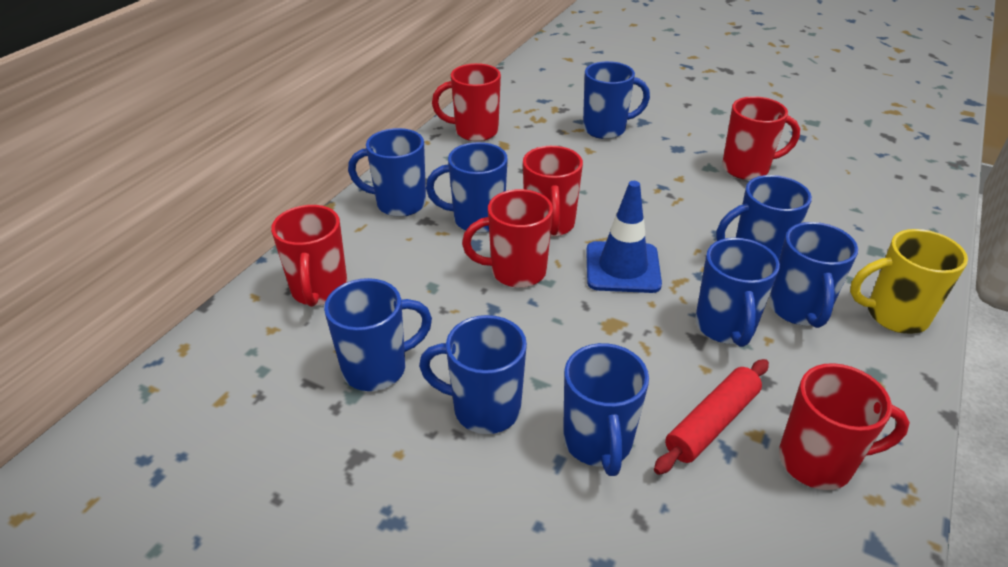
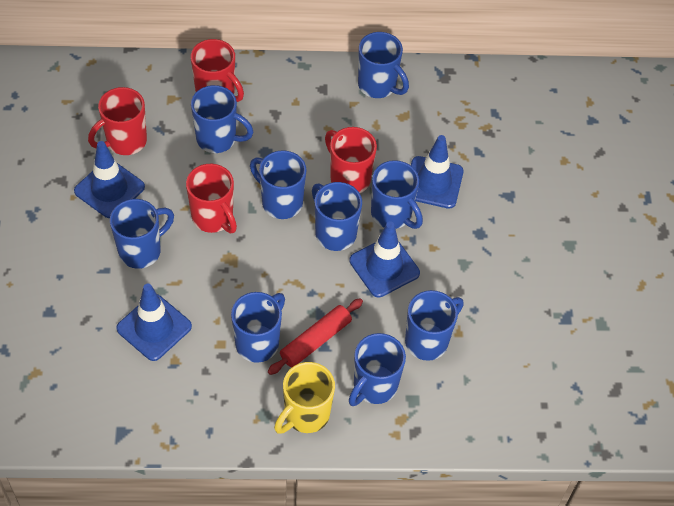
blue traffic cone: [586,181,662,293] = 1 -> [74,141,145,218] [116,284,192,361] [349,221,420,298] [411,135,464,209] = 4
red mug: [271,205,347,307] [432,63,501,141] [462,189,553,288] [523,146,583,237] [722,96,800,180] [779,363,910,490] = 6 -> [88,87,147,155] [186,164,237,233] [191,39,244,102] [325,127,377,193] = 4

